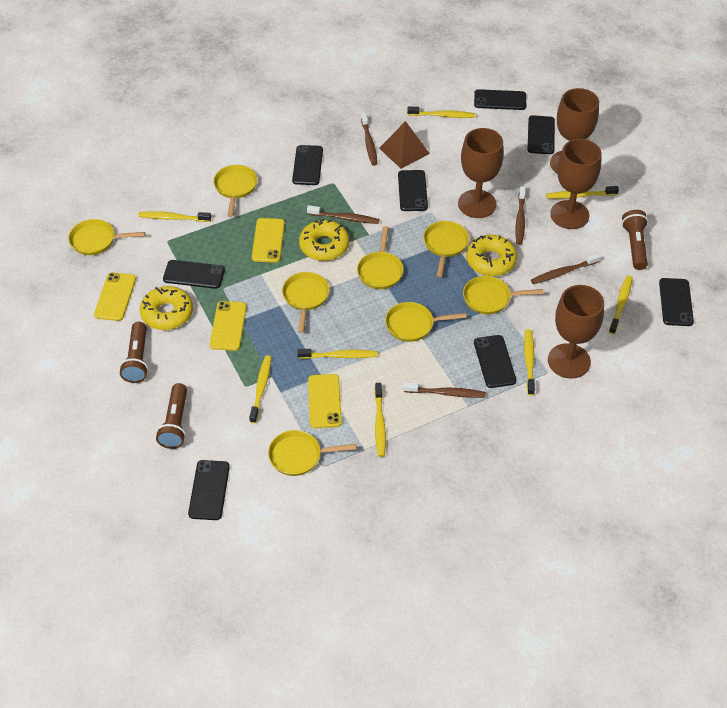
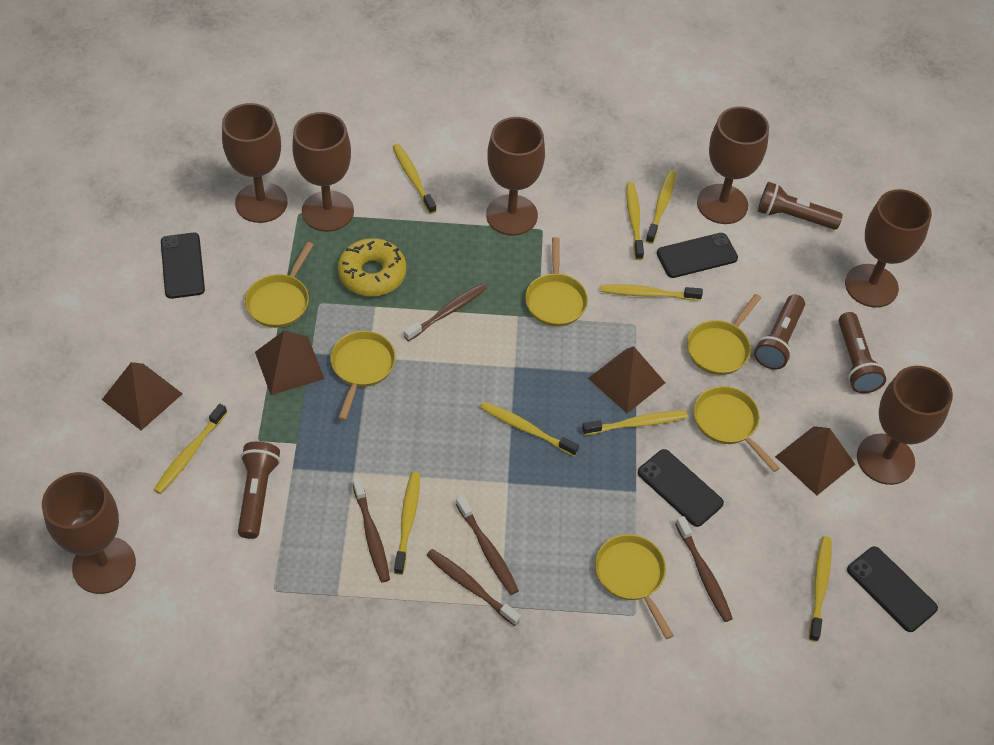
black phone: [163,260,225,289] [188,460,230,520] [292,145,323,185] [398,170,428,211] [474,89,526,110] [474,335,516,388] [528,115,555,154] [659,278,694,326] = 8 -> [161,233,205,299] [638,449,724,527] [657,233,738,278] [847,546,938,632] = 4
brown flashlight: [119,322,148,383] [156,383,187,449] [622,210,648,270] = 3 -> [238,441,280,539] [754,295,805,370] [758,182,843,230] [839,312,886,393] = 4
brown goblet: [458,128,504,218] [548,285,604,379] [550,88,599,173] [550,139,602,229] = 4 -> [42,472,136,594] [222,103,288,223] [293,112,354,232] [486,117,545,235] [697,107,769,224] [845,189,932,307] [857,366,953,485] = 7
brown pyramid: [379,121,430,169] = 1 -> [102,362,183,430] [255,331,324,395] [588,346,665,413] [775,426,855,496] = 4
yellow donut: [140,286,193,330] [299,219,349,261] [466,235,517,276] = 3 -> [338,238,406,296] = 1
yellow pan: [68,219,145,255] [213,165,257,217] [268,430,356,476] [282,272,329,333] [357,226,404,289] [385,302,467,342] [423,221,469,277] [463,276,543,314] = 8 -> [245,242,314,328] [330,331,396,421] [525,237,588,327] [595,534,674,639] [687,294,761,375] [694,386,780,472] = 6
yellow phone: [94,272,136,321] [210,301,247,351] [252,218,285,262] [308,374,342,428] = 4 -> none = 0
yellow toothbrush: [138,211,211,222] [249,355,271,423] [297,349,378,359] [375,383,386,457] [407,106,475,118] [524,329,535,395] [546,186,619,199] [609,276,632,334] = 8 -> [154,404,227,494] [393,144,436,214] [394,472,420,575] [480,402,579,456] [582,410,688,435] [600,284,703,301] [626,182,644,260] [646,171,676,244] [809,536,831,642] = 9

